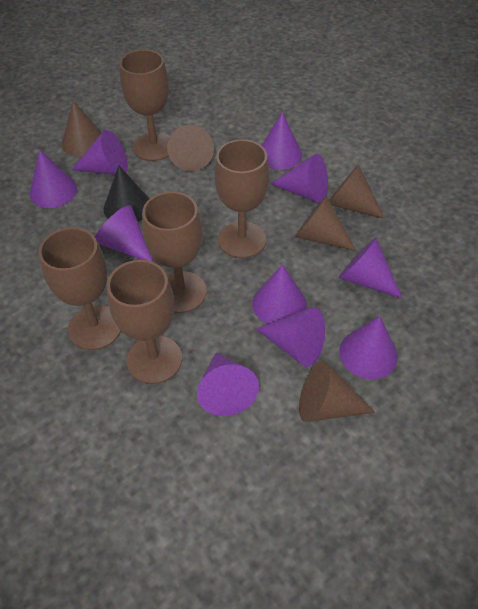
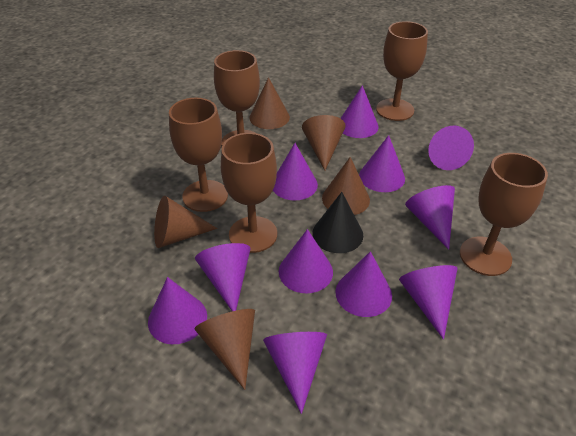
purple cone: [30,149,77,208] [72,130,128,175] [95,205,153,262] [197,352,259,416] [252,264,307,324] [256,307,325,367] [262,112,302,170] [270,154,328,203] [339,238,403,299] [339,316,398,379] = 10 -> [148,277,207,344] [195,243,251,311] [263,332,327,414] [273,143,318,200] [279,229,333,293] [335,251,392,317] [340,85,379,138] [359,135,405,192] [399,265,458,340] [405,185,455,250] [428,126,474,170] = 11

